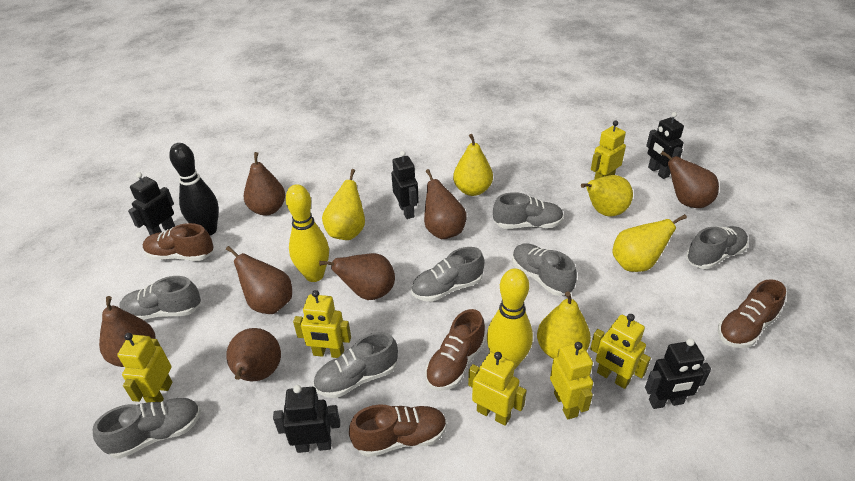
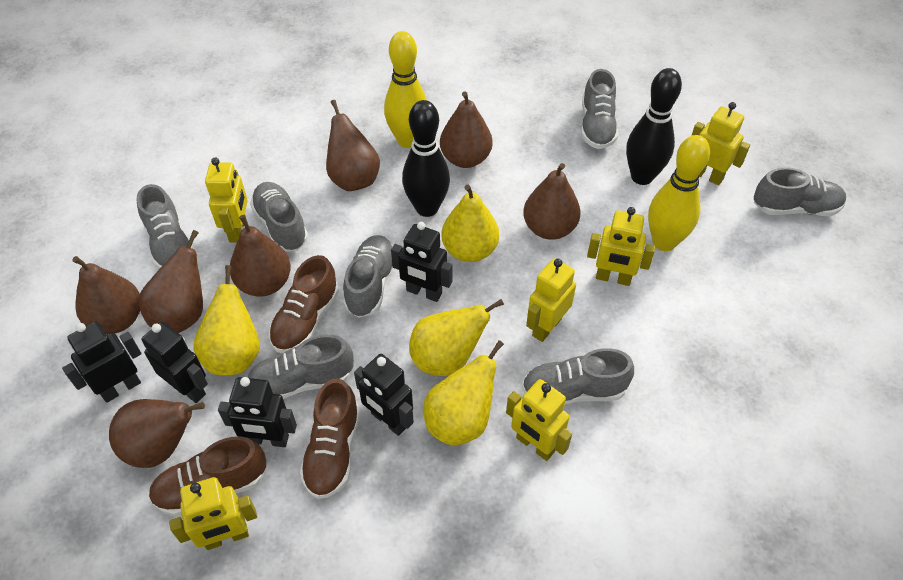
black bowling pin: [169,143,219,235] = 1 -> [402,100,450,217] [626,68,682,185] = 2
brown shoe: [143,223,213,261] [349,404,447,457] [425,309,486,391] [718,279,786,348] = 4 -> [148,436,266,516] [269,255,339,353] [300,378,360,499] = 3
yellow pear: [322,169,365,240] [453,134,493,196] [537,292,591,359] [581,175,633,216] [612,214,687,272] = 5 -> [193,265,260,375] [409,299,504,376] [424,340,504,445] [441,185,499,262] = 4

